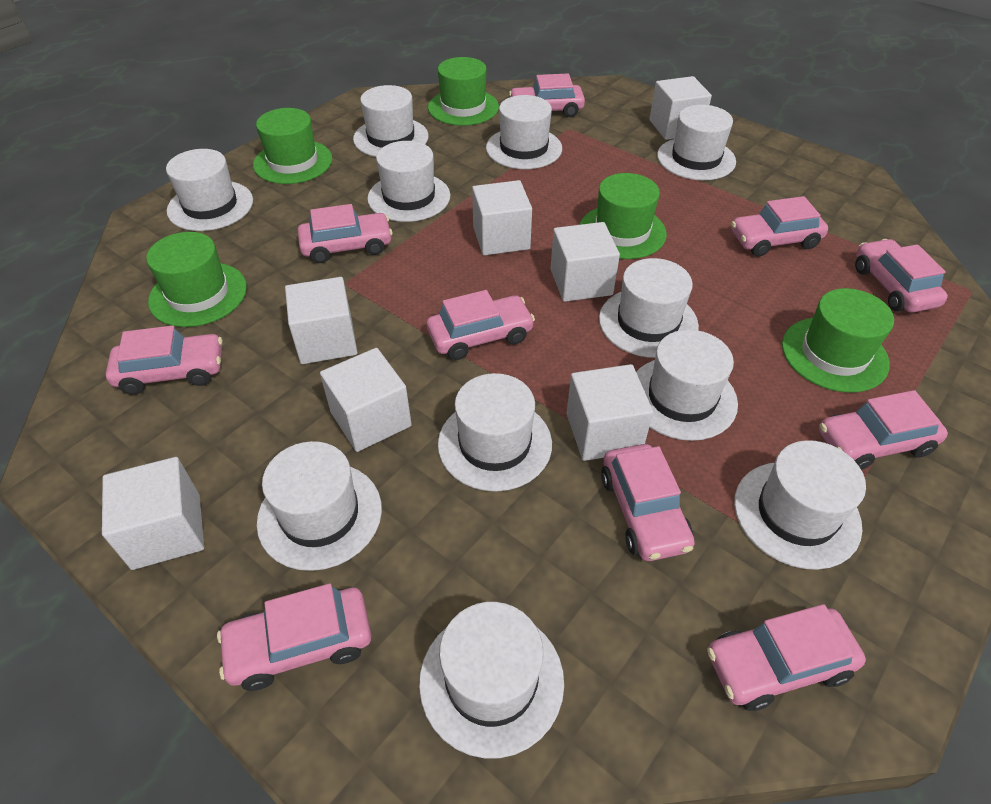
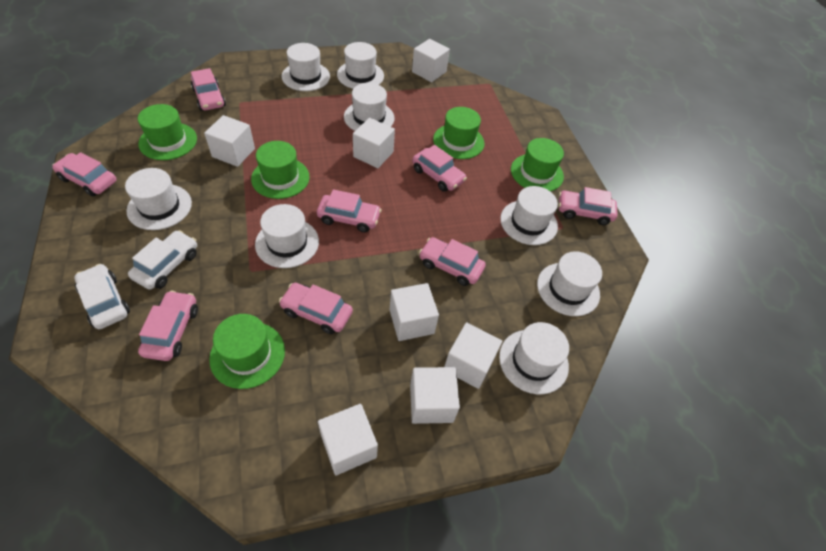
pink car: [106,325,223,395] [217,583,371,691] [298,204,393,263] [427,290,535,360] [509,73,585,117] [601,444,695,561] [707,604,866,711] [731,196,828,257] [819,390,948,470] [855,239,948,313] = 10 -> [52,152,117,197] [138,290,198,361] [191,68,226,111] [279,283,353,334] [317,189,382,232] [412,145,467,192] [419,237,486,286] [559,187,618,225] = 8
white car: none = 0 -> [74,264,130,329] [128,230,197,290] = 2
white hat: [166,149,253,231] [257,441,382,571] [353,85,428,157] [367,141,450,222] [419,602,564,758] [438,373,552,492] [486,95,562,169] [599,258,699,358] [636,330,738,441] [657,105,736,180] [734,440,866,570] = 11 -> [125,168,192,230] [255,204,319,268] [282,43,330,91] [337,42,384,89] [344,83,395,131] [499,322,569,394] [500,186,558,245] [537,251,602,316] = 8

